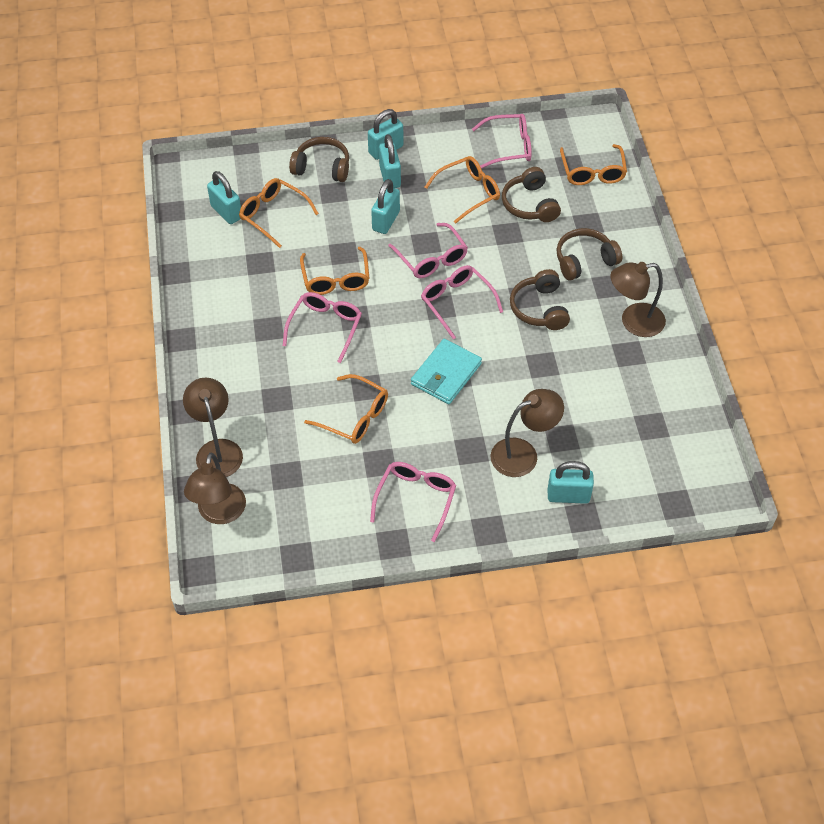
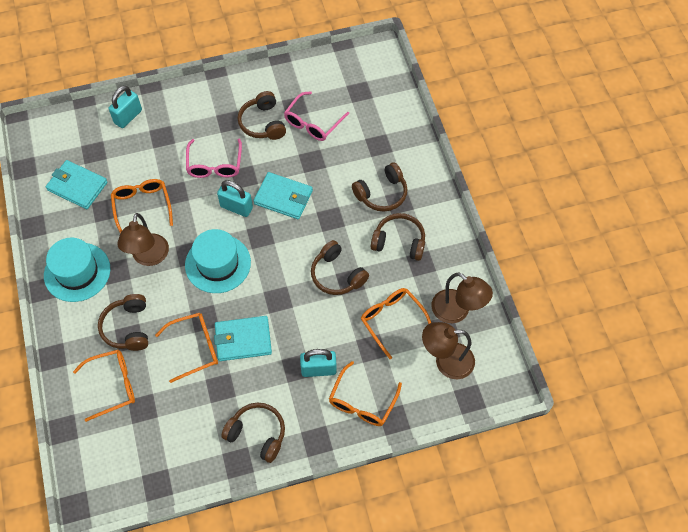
brown headphones: [289,137,349,182] [502,167,561,222] [510,269,570,330] [556,228,622,281] = 4 -> [98,294,148,351] [221,403,285,463] [238,91,286,140] [311,240,369,295] [352,162,407,211] [371,213,425,261] = 6
brown lamp: [183,377,243,477] [184,453,246,524] [490,389,564,477] [610,262,666,337] = 4 -> [117,213,169,266] [422,322,475,379] [432,272,493,323] = 3
pink glasses: [283,292,362,363] [370,462,456,542] [388,223,468,278] [421,265,503,339] [472,114,532,169] = 5 -> [186,138,242,178] [284,91,349,141] = 2
turquoise hat: none = 0 -> [44,238,110,302] [185,229,251,293] = 2
turquoise padlock: [207,171,241,224] [368,109,403,160] [371,179,400,234] [379,134,401,188] [548,461,594,504] = 5 -> [109,86,142,128] [217,180,253,217] [300,349,337,377] = 3
turquoise wallet: [411,339,482,404] = 1 -> [46,160,108,209] [214,316,272,361] [253,172,313,219] = 3

